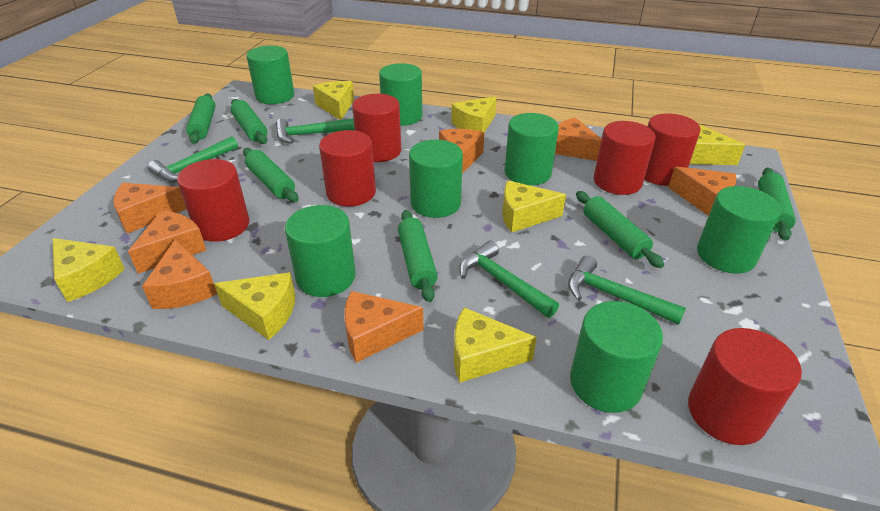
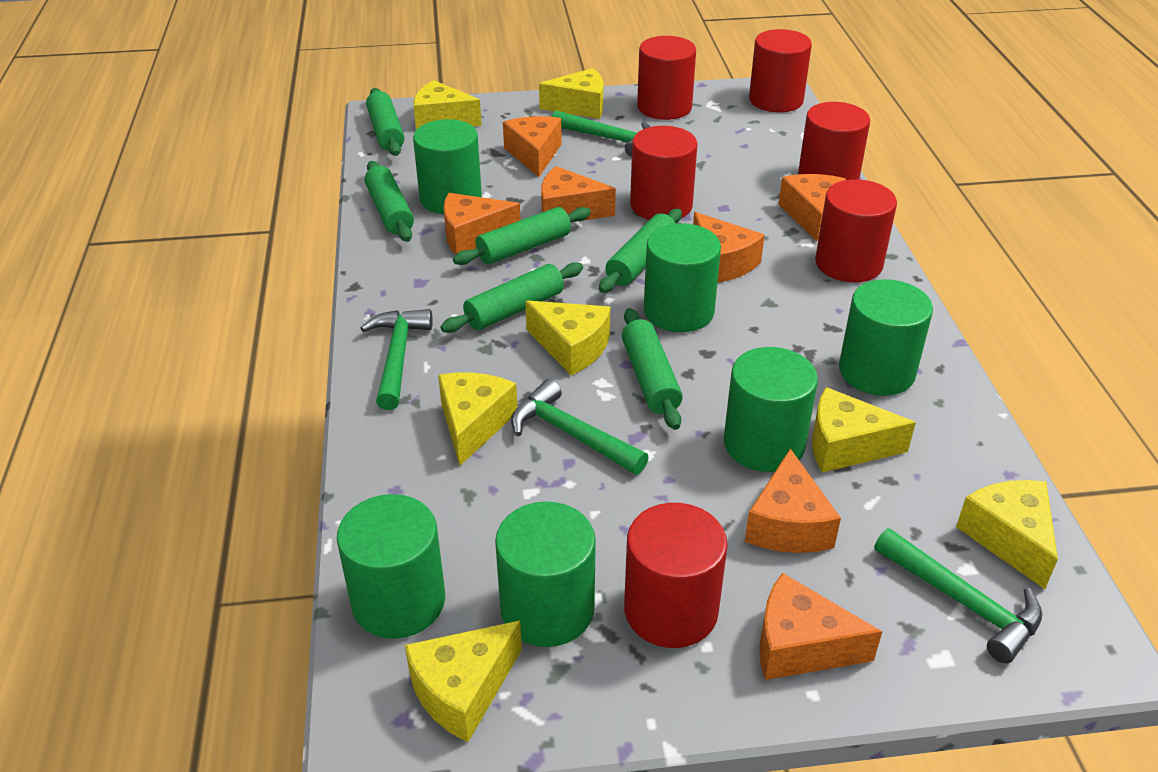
green cylinder: [246,46,294,104] [285,205,356,297] [379,63,422,126] [409,140,463,218] [505,113,559,185] [570,301,663,413] [697,186,781,274] = 7 -> [337,494,445,639] [413,119,482,214] [495,502,596,647] [644,223,721,332] [724,347,818,472] [839,279,933,396] = 6

